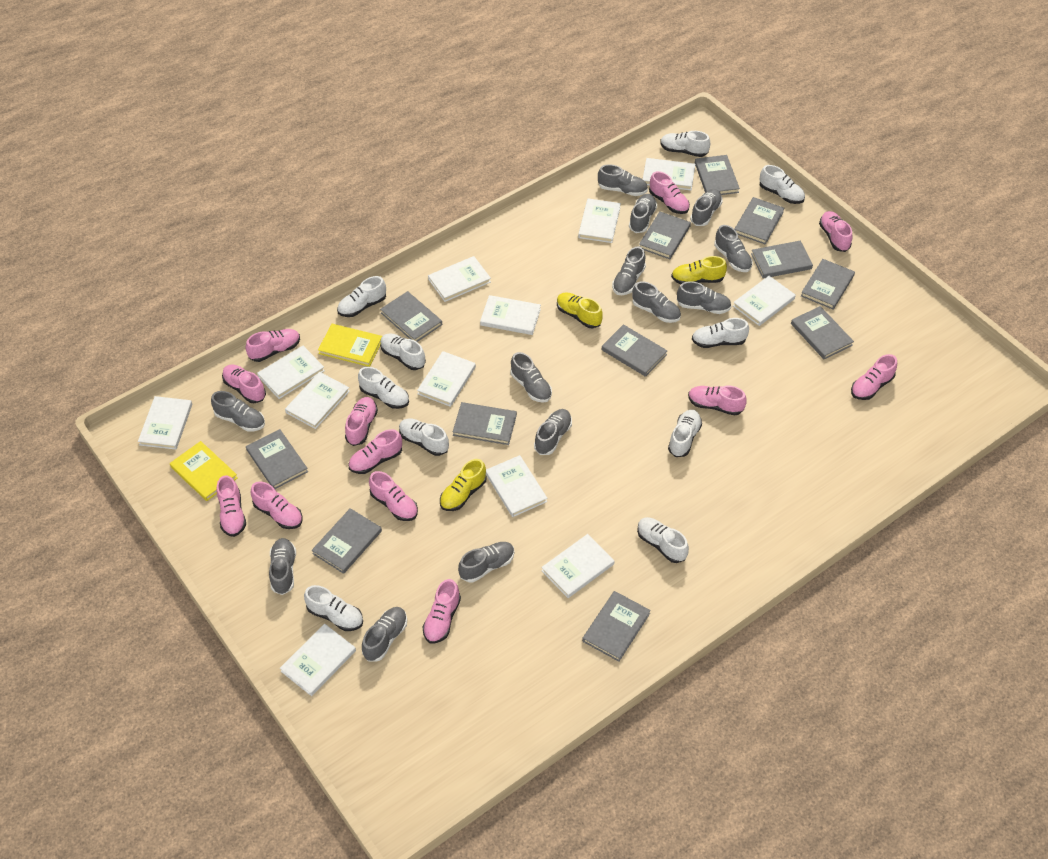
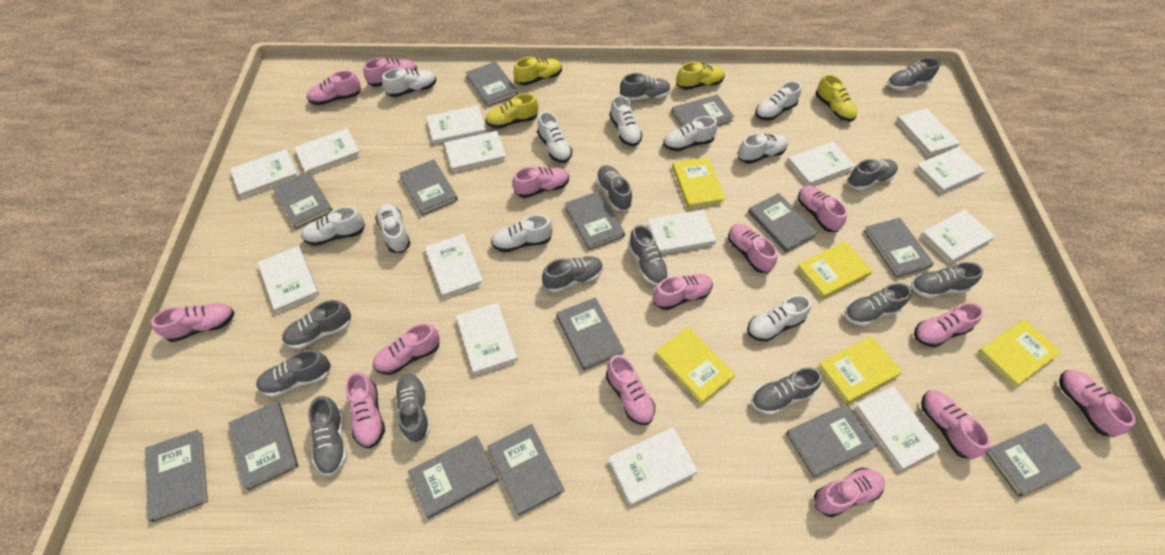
grey book: [246,429,308,489] [312,508,382,574] [380,291,442,342] [453,402,517,445] [582,591,651,662] [602,324,667,377] [639,211,691,259] [695,155,740,195] [735,197,784,245] [751,241,813,278] [791,306,854,359] [801,259,855,309] = 12 -> [145,430,208,522] [228,401,299,491] [272,171,333,229] [399,159,458,216] [408,435,498,519] [466,62,518,107] [488,424,565,516] [556,297,624,370] [564,191,625,250] [671,95,734,127] [748,193,818,253] [786,404,877,477] [863,218,934,278] [986,423,1081,497] = 14
pink shoe: [217,476,246,537] [222,364,266,403] [245,329,300,362] [251,482,303,529] [345,397,378,446] [348,429,402,474] [369,471,418,521] [422,579,461,643] [649,171,690,214] [688,386,747,416] [819,211,852,252] [851,354,897,400] = 12 -> [151,303,234,342] [307,71,361,105] [345,372,385,448] [363,58,417,87] [373,323,440,375] [512,167,569,198] [606,355,655,425] [653,274,713,310] [728,224,777,273] [798,186,847,232] [814,468,885,517] [914,302,984,348] [921,390,991,459] [1059,370,1136,437] = 14
white book: [138,396,192,450] [257,346,325,399] [280,624,356,696] [285,372,350,429] [417,351,476,407] [428,256,491,302] [480,295,541,335] [486,455,547,517] [541,534,615,598] [578,198,621,243] [643,158,695,190] [733,276,796,326] = 12 -> [230,149,298,198] [258,246,319,313] [294,128,361,174] [425,234,484,298] [427,106,486,145] [444,131,507,172] [456,303,518,375] [608,427,698,506] [647,210,716,254] [787,141,855,186] [854,386,941,471] [896,108,960,156] [915,147,985,193] [920,209,995,264] = 14
yellow book: [170,441,238,501] [318,324,382,367] = 2 -> [655,327,735,404] [672,157,726,209] [796,241,872,299] [817,336,902,404] [977,319,1061,388] = 5
yellow shoe: [440,459,487,511] [557,292,603,328] [671,256,727,284] = 3 -> [485,93,538,129] [513,57,562,86] [676,62,725,90] [816,74,857,121] = 4

